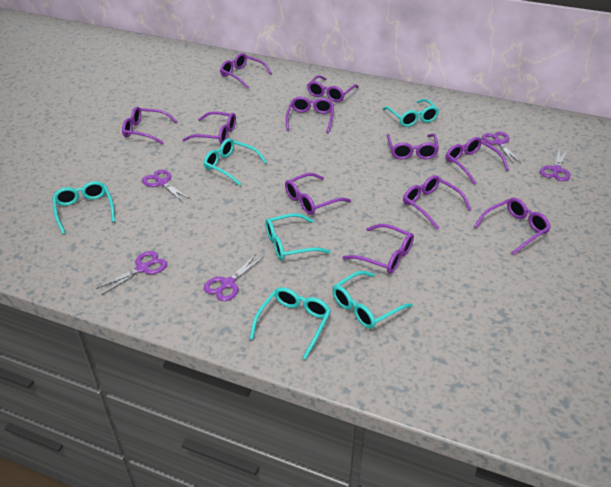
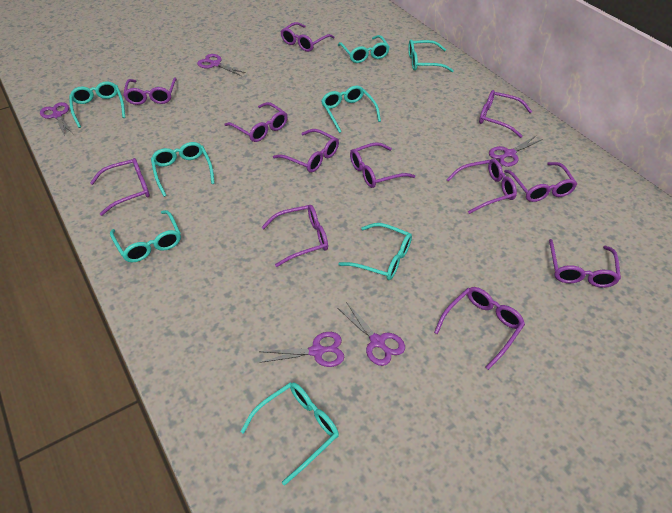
purple glasses: [122,107,178,145] [183,111,236,144] [220,53,272,88] [285,173,351,215] [286,96,334,133] [307,75,359,102] [342,224,414,274] [387,134,439,159] [403,175,471,229] [446,137,509,184] [474,198,551,255] = 11 -> [90,158,150,216] [123,78,177,105] [225,102,287,142] [261,205,328,267] [273,129,339,173] [280,22,335,52] [350,142,415,188] [434,287,525,370] [446,159,517,214] [479,90,532,138] [504,162,577,202] [549,239,621,288] = 12
turquoise glasses: [52,181,115,234] [204,138,267,186] [249,287,331,360] [265,213,331,260] [332,271,413,329] [383,99,439,127] = 6 -> [69,81,125,128] [110,210,181,262] [151,142,215,197] [240,382,339,485] [321,85,381,133] [338,35,390,63] [338,223,412,280] [408,40,454,72] = 8

